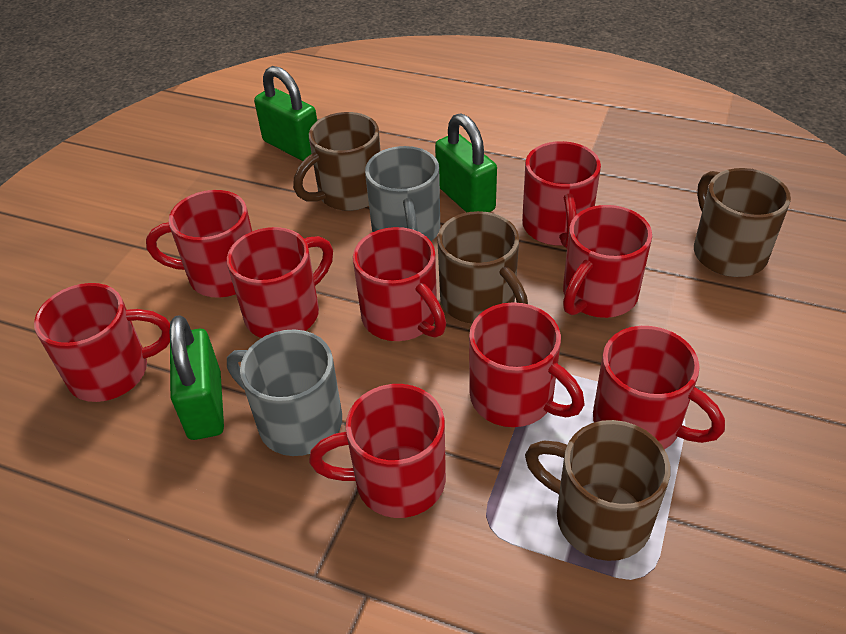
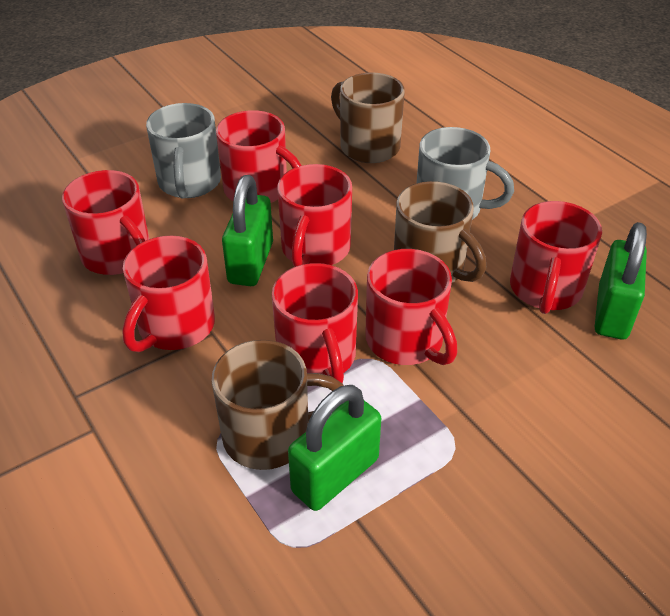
brown mug: [293,112,381,211] [437,211,528,324] [525,420,670,561] [694,168,791,277] = 4 -> [212,340,344,470] [331,73,405,163] [394,181,486,283] = 3
red mug: [34,283,170,402] [146,190,252,298] [227,227,333,338] [309,384,446,518] [353,227,446,341] [469,302,585,427] [522,141,601,248] [563,205,652,318] [593,326,725,449] = 9 -> [62,170,149,275] [122,236,215,352] [216,110,302,203] [272,263,358,384] [277,164,352,267] [365,249,458,365] [510,201,602,314] = 7

